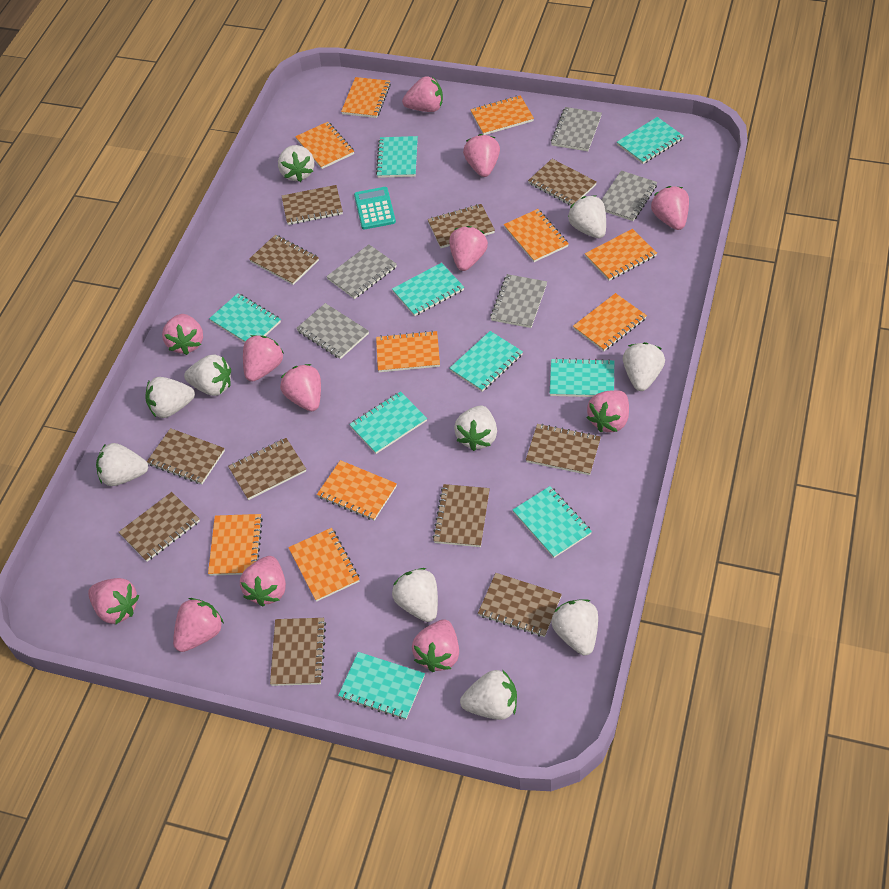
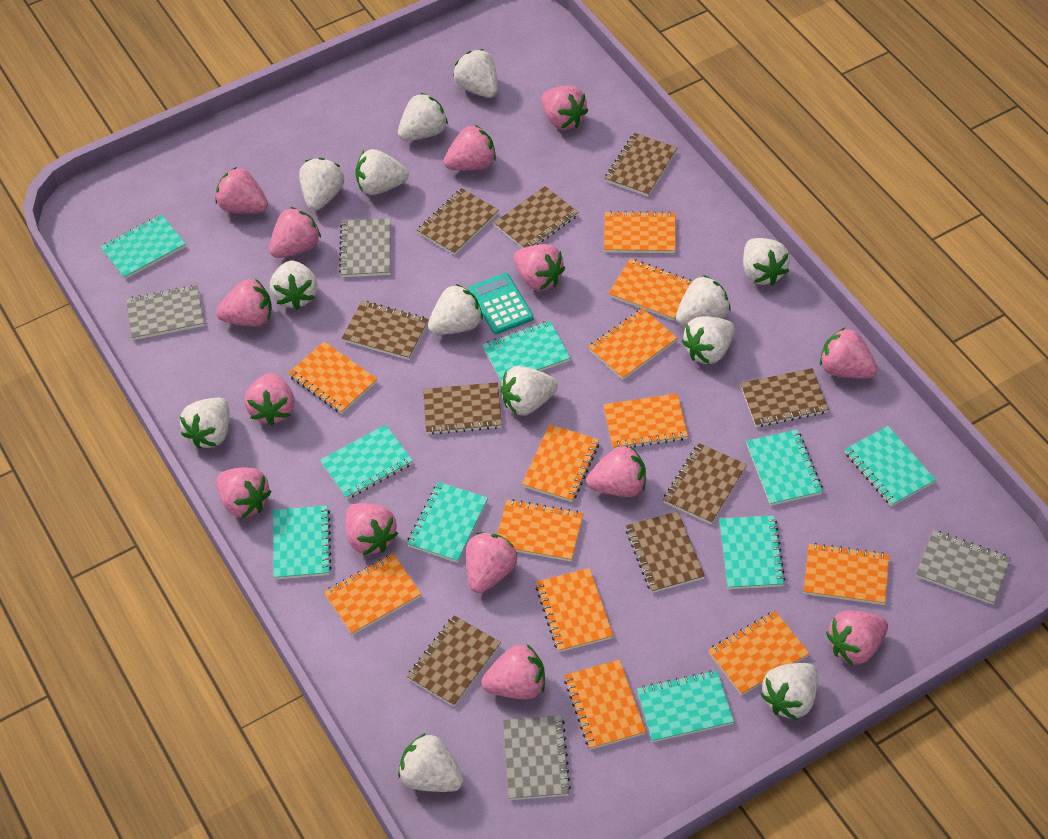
brown notebook: [119,492,200,562] [147,428,225,484] [228,438,306,500] [249,235,319,285] [270,618,326,686] [282,185,343,225] [428,204,495,248] [433,484,490,547] [478,573,562,637] [526,424,601,475] [528,159,597,206] = 11 -> [342,301,429,360] [407,615,501,707] [417,188,499,255] [423,382,502,435] [494,186,578,248] [605,133,677,196] [626,511,705,593] [663,443,747,524] [740,368,829,427] = 9
grey notebook: [296,303,369,359] [326,245,397,299] [490,274,547,328] [551,107,602,151] [602,171,657,221] = 5 -> [126,285,204,340] [339,218,391,277] [503,715,571,800] [916,530,1011,604] = 4
orange notebook: [208,514,263,576] [288,528,360,602] [295,122,354,169] [317,460,397,521] [341,77,391,118] [376,331,440,372] [470,95,534,135] [504,209,569,262] [573,293,647,351] [585,229,657,281] = 10 -> [288,341,377,414] [324,554,421,635] [497,499,583,561] [522,424,599,502] [535,568,613,652] [564,659,646,750] [588,308,677,380] [603,394,688,450] [604,211,675,253] [608,258,693,321] [708,611,810,696] [804,543,889,605] = 12
pink strawberry: [88,578,139,624] [162,314,203,355] [173,598,224,652] [240,556,286,606] [243,335,283,382] [280,364,321,411] [402,76,443,112] [412,619,459,672] [449,226,488,271] [463,134,500,177] [587,390,629,432] [651,186,689,230] = 12 -> [215,167,268,213] [216,279,272,327] [216,468,272,518] [245,373,295,426] [269,207,321,258] [345,503,398,555] [444,125,496,171] [466,532,518,593] [481,644,545,700] [513,244,565,291] [541,86,588,130] [586,446,646,497] [820,328,877,379] [826,610,888,665] = 14
white strawberry: [96,443,148,486] [145,377,195,418] [184,355,231,396] [278,145,314,182] [392,568,438,622] [454,406,497,451] [460,670,517,720] [551,599,598,655] [568,196,606,238] [623,342,665,391] = 10 -> [180,398,230,449] [270,260,317,310] [299,158,344,211] [355,149,409,195] [398,93,448,141] [398,733,463,792] [428,284,483,335] [453,49,498,98] [500,366,558,416] [676,275,730,326] [682,316,735,364] [743,238,790,286] [761,663,818,720] = 13

